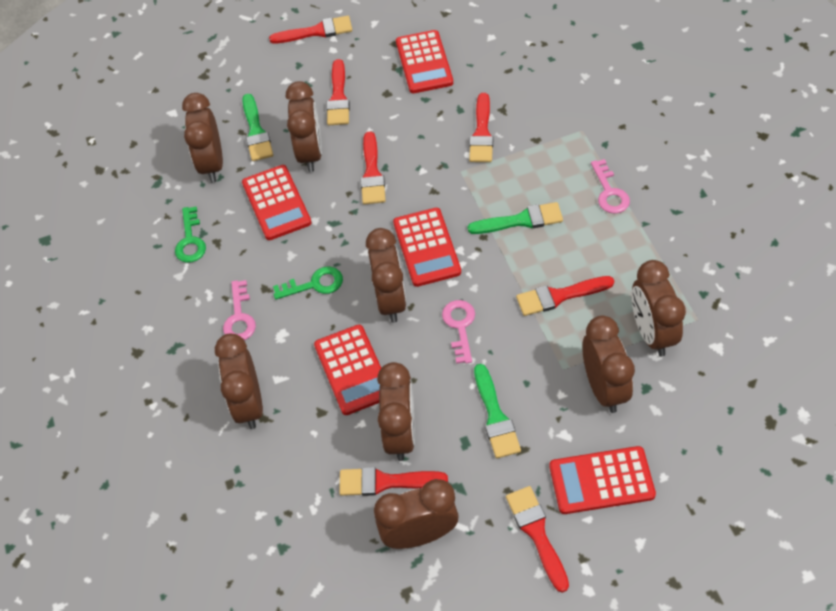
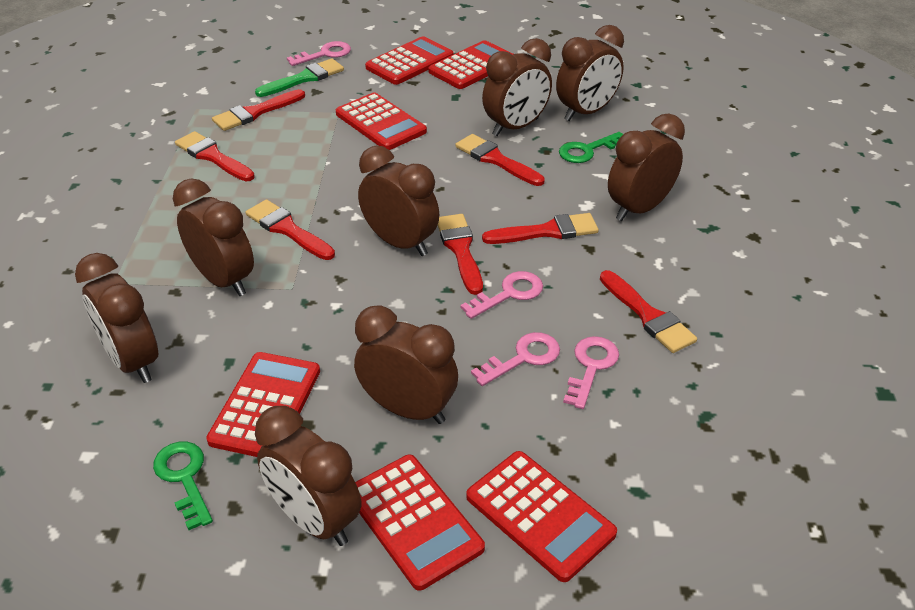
green brush: [242,94,273,161] [468,202,563,234] [474,364,521,458] = 3 -> [255,58,344,97] = 1
pink key: [223,280,256,340] [442,300,475,364] [591,159,630,214] = 3 -> [287,41,351,66] [460,271,543,319] [471,332,560,386] [563,336,619,409] = 4
red calculator: [242,165,311,240] [314,325,381,415] [393,208,461,287] [396,30,453,93] [549,446,656,514] = 5 -> [206,352,320,457] [336,93,427,150] [355,455,485,591] [365,36,454,85] [429,40,513,89] [466,451,617,582] = 6

